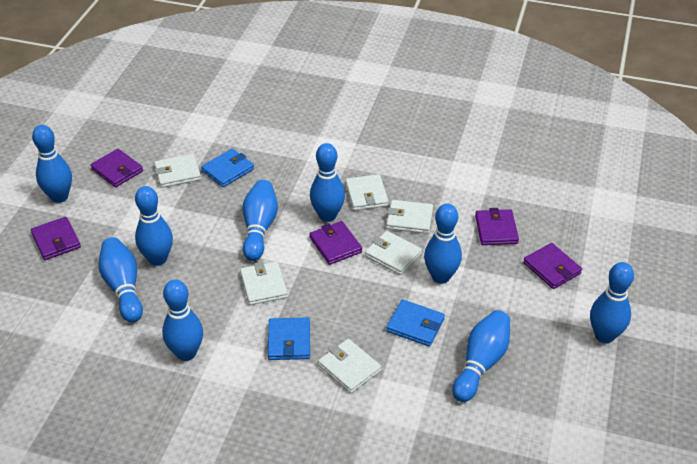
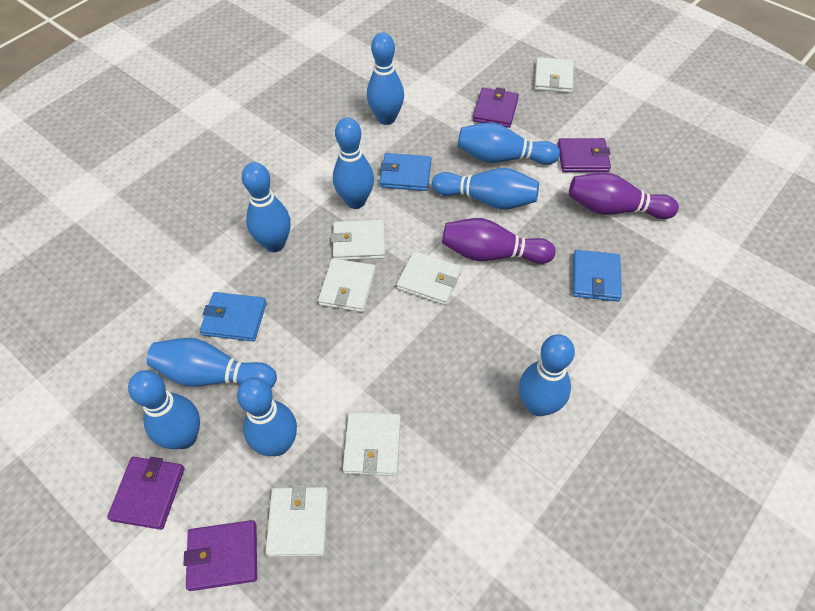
purple bowling pin: none = 0 -> [442,218,556,264] [569,173,679,219] = 2
purple wallet: [31,217,81,260] [91,149,143,187] [309,221,362,265] [475,208,519,245] [523,243,582,289] = 5 -> [107,457,184,530] [183,520,257,591] [473,88,519,128] [558,138,611,172] = 4

